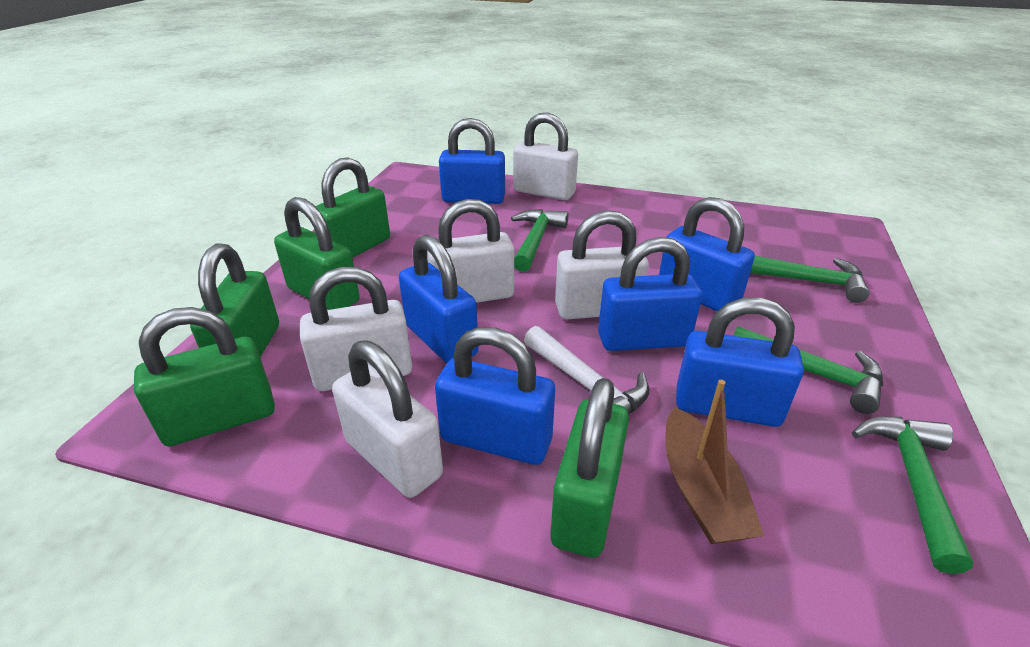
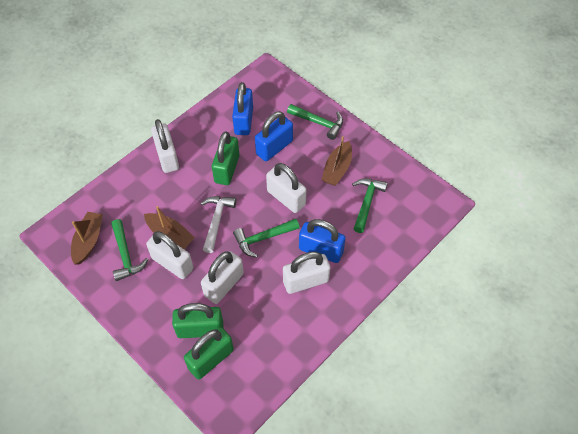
blue padlock: [399,234,479,364] [435,327,555,465] [439,118,505,204] [598,237,702,351] [659,197,755,311] [676,297,804,427] = 6 -> [232,82,253,135] [255,111,293,161] [299,219,346,263] = 3
brown boat: [665,380,764,544] = 1 -> [71,212,103,265] [144,206,195,249] [322,136,352,186] = 3
green padlock: [134,307,275,446] [190,243,279,357] [274,197,360,310] [314,157,390,258] [551,378,629,558] = 5 -> [172,303,223,338] [184,327,234,379] [212,131,239,185] = 3

